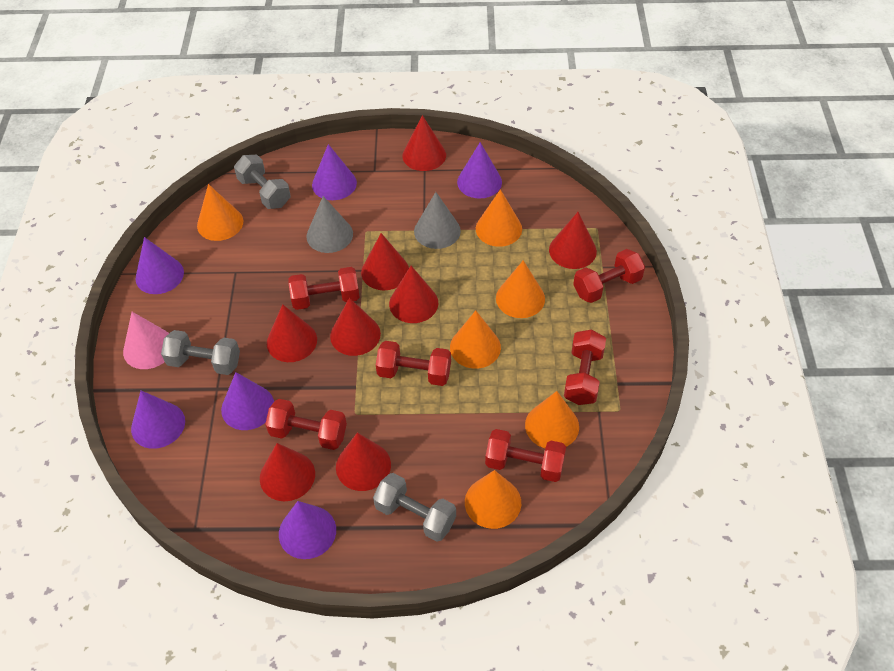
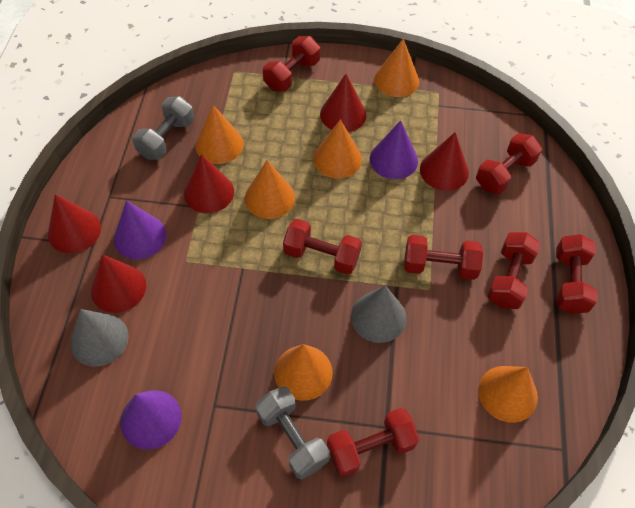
grey dumbbell: [161,330,240,375] [234,155,291,209] [373,473,456,542] = 3 -> [132,96,194,160] [256,386,330,480] = 2
pink cone: [123,312,169,369] = 1 -> none = 0
purple cone: [131,391,185,449] [135,237,184,294] [221,372,274,430] [279,501,336,559] [312,144,357,200] [457,142,502,199] = 6 -> [114,200,167,260] [120,390,182,450] [370,120,418,179] = 3
red cone: [260,443,315,501] [267,304,317,362] [330,298,381,356] [336,432,391,491] [361,233,409,290] [389,266,438,323] [402,115,446,171] [549,212,597,269] = 8 -> [48,194,101,253] [91,254,146,313] [184,154,234,213] [320,74,366,132] [420,132,469,191] = 5
red dumbbell: [265,399,347,450] [289,267,360,310] [376,341,451,386] [485,429,566,482] [564,330,606,405] [573,249,645,303] = 6 -> [263,36,320,92] [283,219,362,275] [327,408,419,477] [404,235,483,280] [476,133,542,194] [487,232,541,309] [556,234,598,314] = 7

